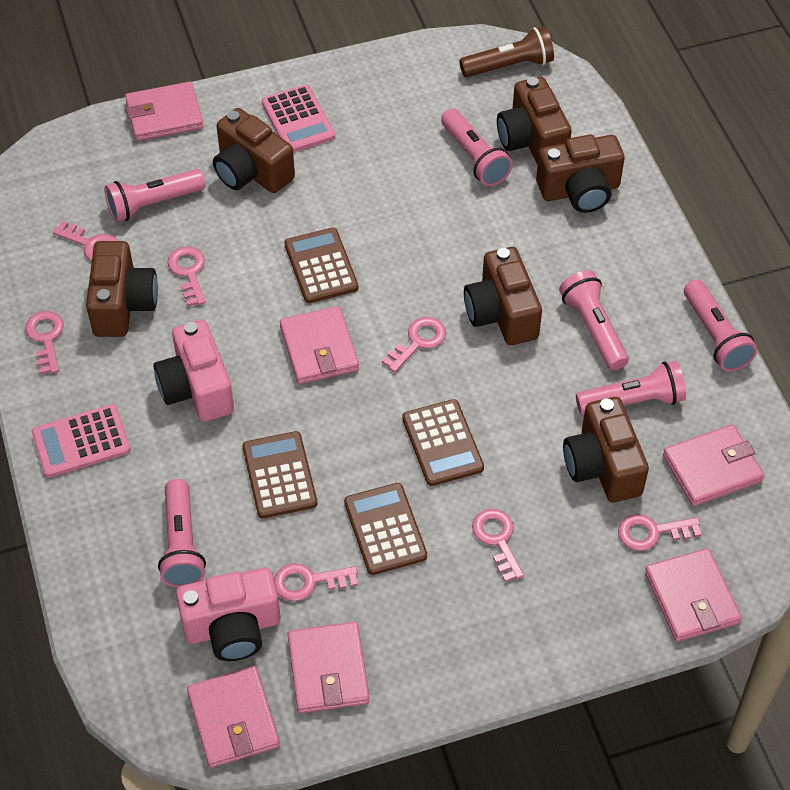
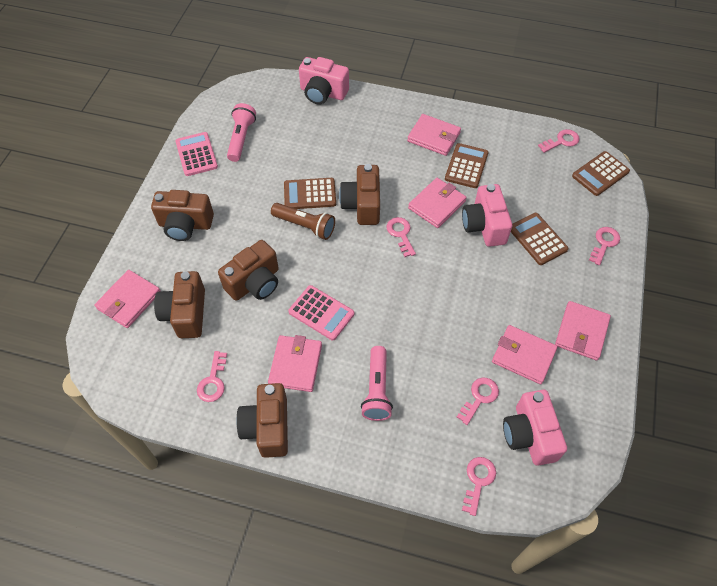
brown camera: [86,241,158,337] [213,108,295,193] [464,247,542,345] [497,77,572,165] [536,135,625,213] [563,397,649,502] = 6 -> [151,190,214,241] [154,271,205,338] [218,240,279,301] [236,383,288,458] [339,164,380,225] = 5
pink camera: [153,320,234,422] [176,567,280,661] = 2 -> [299,57,349,105] [462,184,512,247] [503,390,567,465] = 3
pink flashlight: [104,169,205,222] [158,479,206,587] [441,108,513,186] [559,270,629,370] [576,361,686,415] [684,279,757,371] = 6 -> [227,103,256,162] [361,346,393,421] = 2
pink key: [25,311,64,374] [53,220,119,261] [167,246,206,306] [274,563,358,601] [382,317,446,372] [472,509,524,582] [618,514,701,551] = 7 -> [197,351,227,402] [386,217,416,257] [457,377,499,425] [462,457,496,516] [538,129,580,153] [589,227,620,265] = 6

